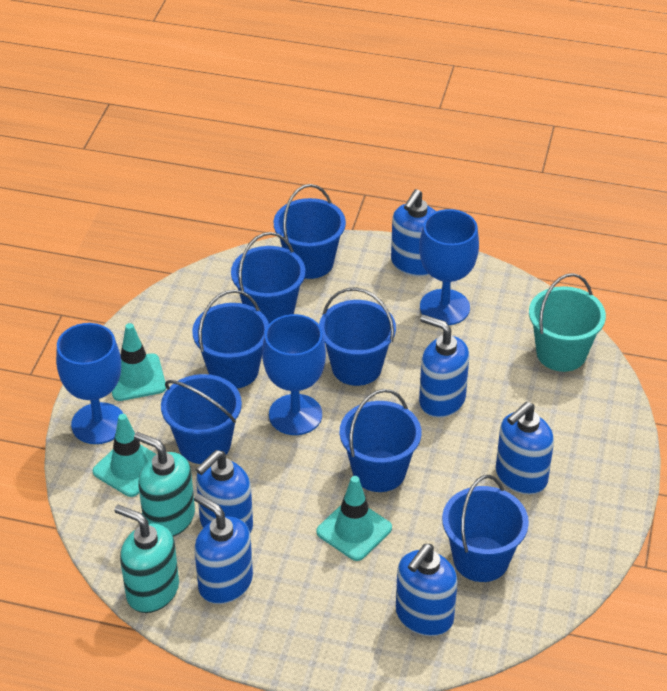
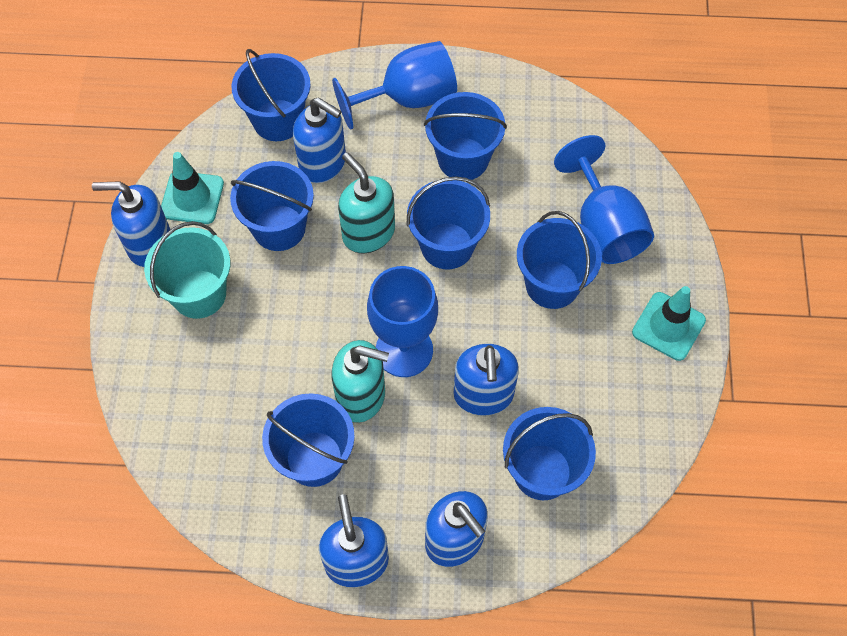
blue soap dispenser: [194,493,253,604] [196,450,253,533] [391,189,436,277] [396,544,458,636] [419,314,469,418] [496,402,554,495] = 6 -> [92,181,171,267] [293,97,346,183] [319,494,389,587] [425,491,488,567] [453,344,519,416] = 5
turquoise traffic cone: [93,414,156,497] [112,323,166,401] [316,476,392,561] = 3 -> [161,152,224,224] [632,286,706,361] = 2

